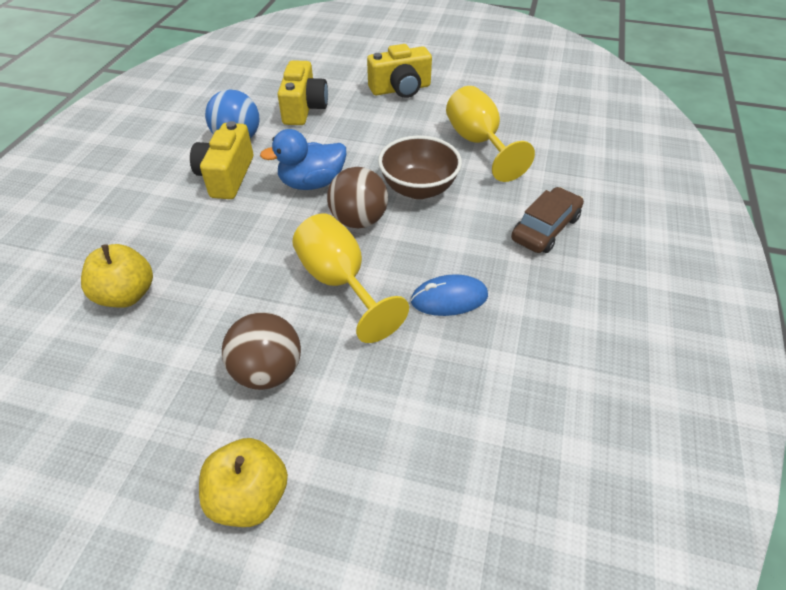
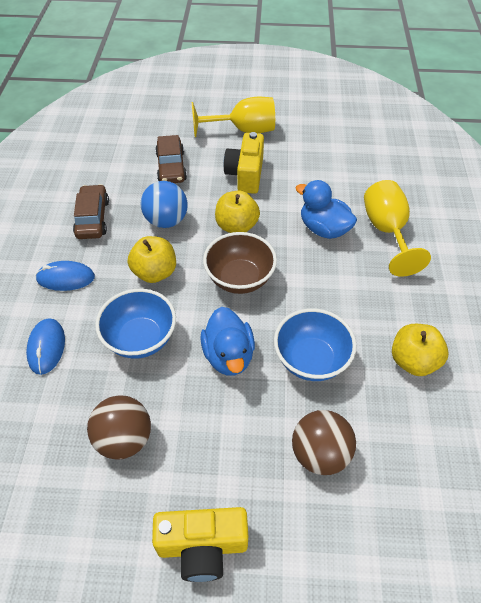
blue bowl: none = 0 -> [95,289,176,359] [274,308,357,381] = 2
blue duck: [260,129,346,190] = 1 -> [200,307,255,376] [296,180,357,239] = 2
blue mouse: [411,274,488,316] = 1 -> [26,318,65,375] [36,261,95,291] = 2
brown car: [511,187,584,253] = 1 -> [73,184,109,239] [155,135,187,183] = 2
yellow apple: [81,244,153,308] [199,438,288,527] = 2 -> [128,236,176,283] [215,190,260,233] [392,324,448,376] = 3
yellow camera: [190,121,253,199] [277,60,328,125] [367,44,432,98] = 3 -> [152,507,248,582] [223,132,264,194] = 2

